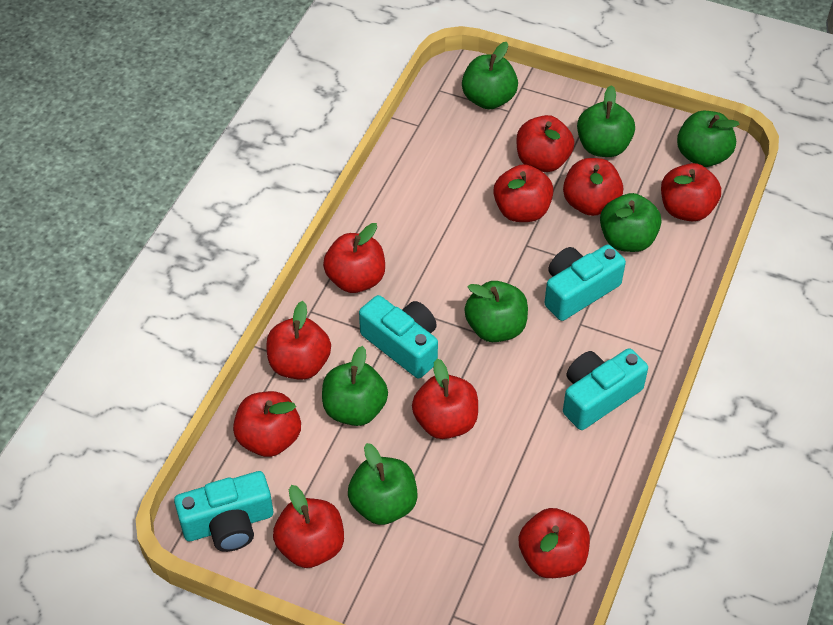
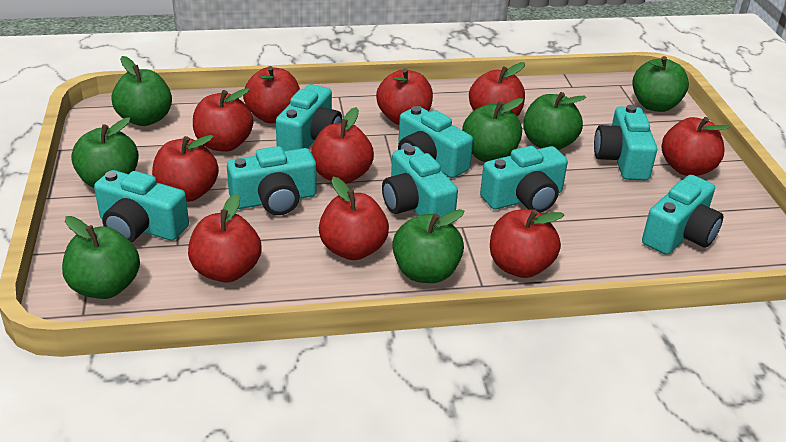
turquoise camera: [174,471,273,552] [359,295,438,378] [544,244,626,321] [563,348,648,430] = 4 -> [94,170,189,242] [227,146,317,215] [276,84,342,151] [382,146,458,217] [398,106,473,178] [480,146,568,213] [594,105,657,180] [642,175,723,255] = 8

